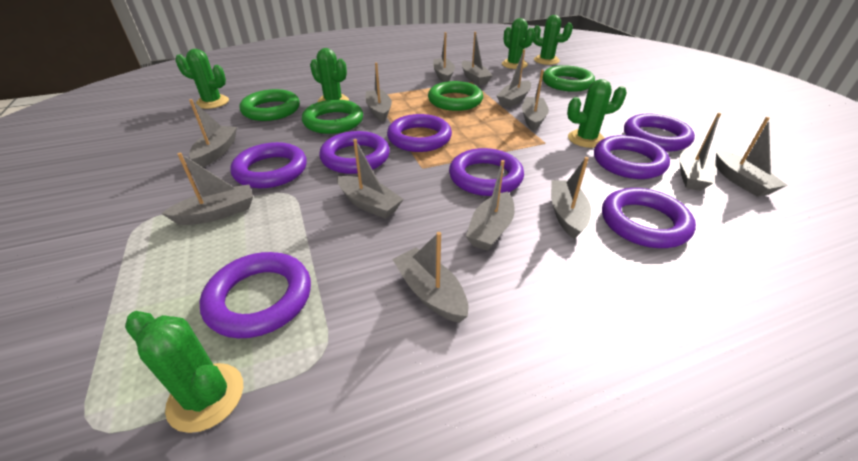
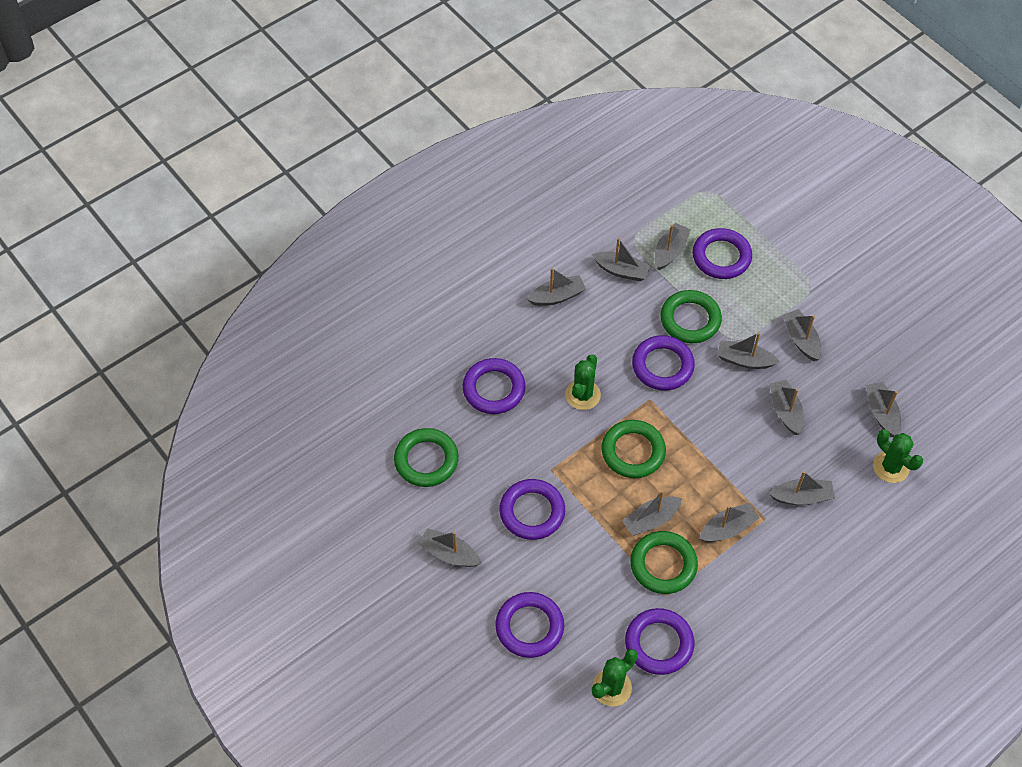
green cactus: [125,311,243,433] [176,49,229,109] [310,48,349,102] [502,18,535,69] [533,15,573,65] [567,79,627,148] = 6 -> [565,354,601,410] [592,649,638,707] [873,429,923,483] = 3
grey boat: [161,153,253,225] [189,99,237,167] [337,139,403,219] [365,63,392,122] [392,232,468,323] [433,32,455,82] [462,32,493,86] [466,160,515,251] [497,49,531,108] [522,70,549,131] [551,157,591,239] [679,113,721,191] [715,117,787,197] = 13 -> [418,528,481,567] [527,268,586,306] [592,238,651,281] [622,490,682,536] [654,223,691,270] [699,503,760,542] [717,332,779,369] [769,380,804,435] [769,471,835,505] [783,309,821,361] [866,382,901,437] = 11
purple ring: [199,252,311,338] [230,142,307,188] [319,131,390,174] [387,114,452,152] [449,148,524,196] [594,135,670,179] [602,188,696,248] [624,114,695,152] = 8 -> [463,358,526,414] [495,592,564,658] [499,479,565,540] [625,608,694,675] [632,335,695,390] [693,228,752,279] = 6

